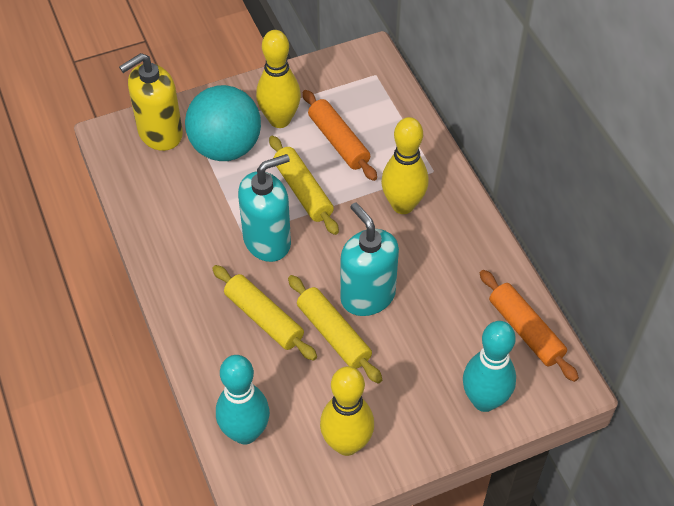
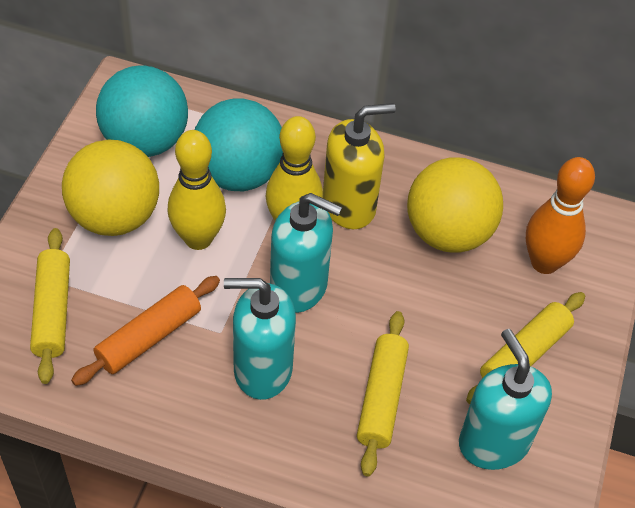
orange bowling pin: none = 0 -> [526,157,595,274] = 1
orange rolling pin: [303,90,377,181] [480,270,579,382] = 2 -> [71,276,220,386] = 1
turquoise ball: [185,85,261,161] = 1 -> [96,66,188,157] [195,98,283,191] = 2
turquoise bowling pin: [216,355,270,445] [463,321,516,412] = 2 -> none = 0
turquoise soap dispenser: [238,154,291,262] [340,202,399,316] = 2 -> [224,278,296,400] [270,193,342,313] [459,329,552,470] = 3
yellow ball: none = 0 -> [62,139,159,236] [407,157,503,253] = 2
yellow bowling pin: [256,30,301,128] [320,366,374,456] [381,117,429,214] = 3 -> [168,130,226,250] [265,116,323,221] = 2

